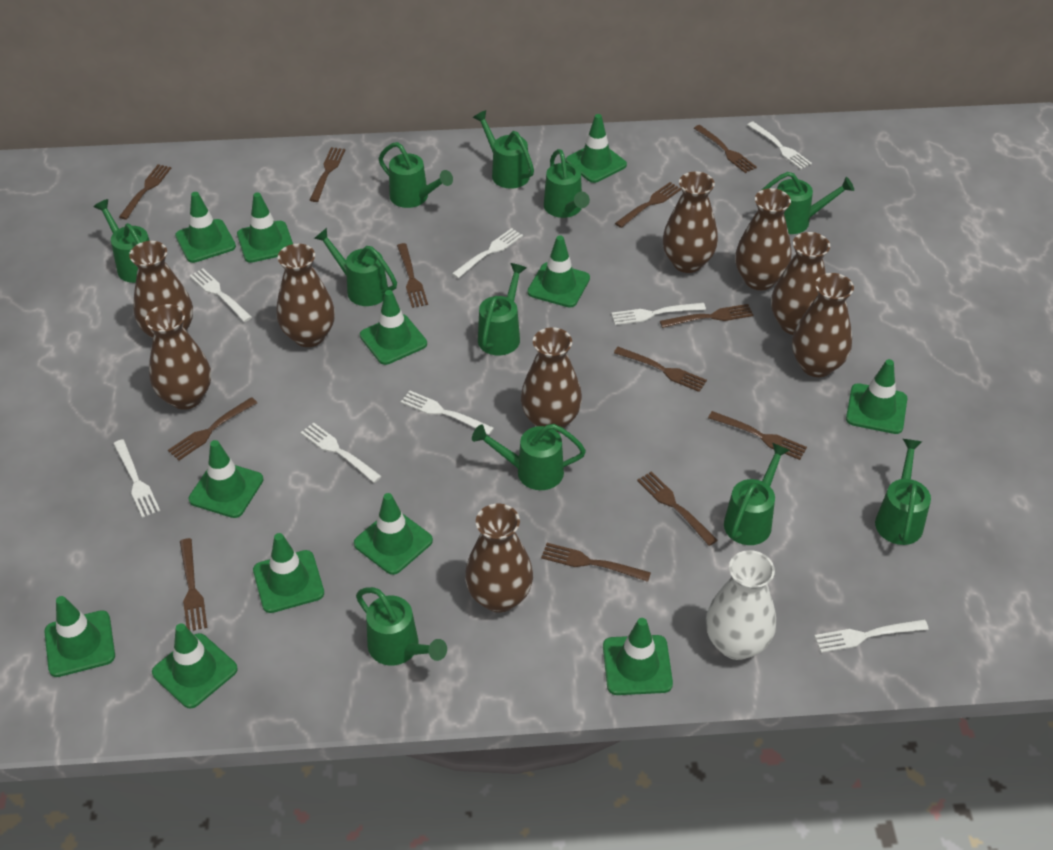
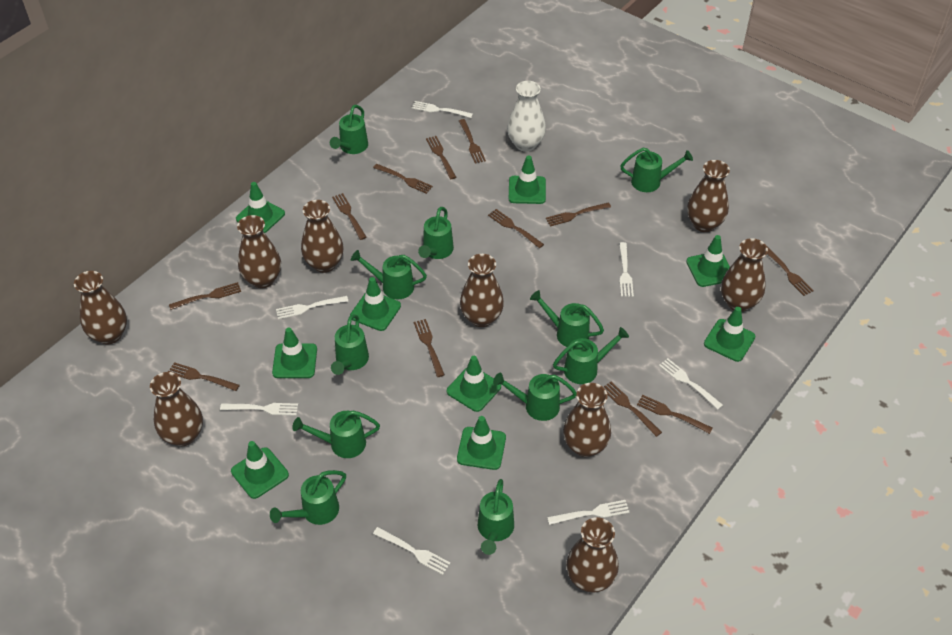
green traffic cone: [44,596,115,677] [152,623,238,709] [175,192,236,263] [189,440,263,518] [237,192,293,263] [253,533,324,613] [354,493,433,575] [360,290,427,365] [527,235,590,308] [566,114,627,183] [603,618,673,695] [846,359,907,434] = 12 -> [231,441,289,499] [236,182,285,233] [272,328,317,378] [350,277,401,331] [447,356,501,412] [457,416,506,470] [509,156,546,204] [686,235,730,287] [704,307,756,362] = 9
white fork: [113,439,160,518] [189,268,252,322] [300,423,382,483] [401,391,494,435] [452,228,523,278] [611,303,706,325] [747,122,812,169] [814,619,929,653] = 8 -> [220,403,298,416] [276,296,348,319] [373,527,450,575] [412,101,473,118] [547,500,630,525] [619,242,634,297] [659,358,723,409] = 7

